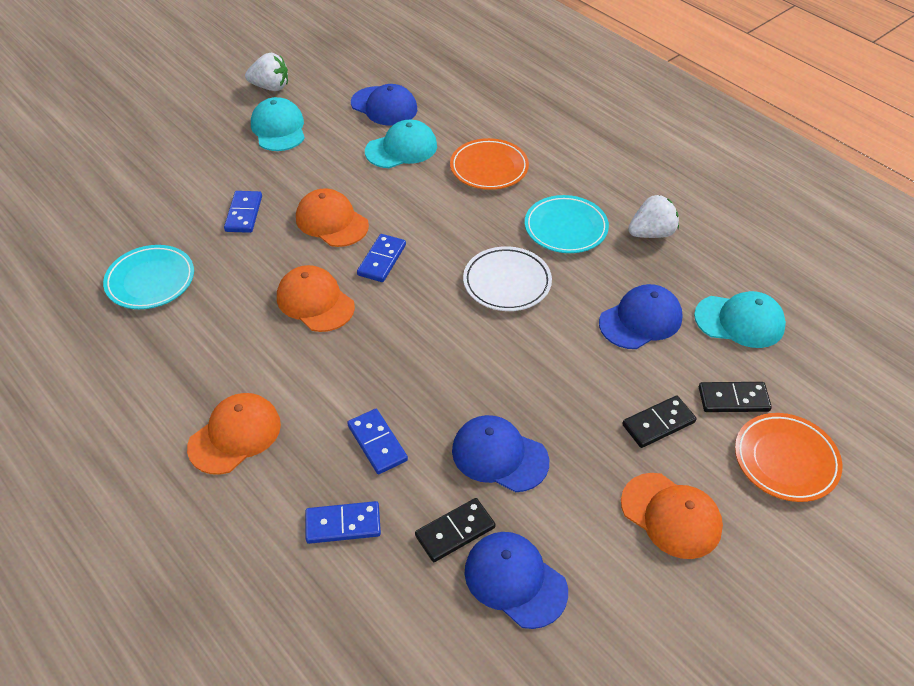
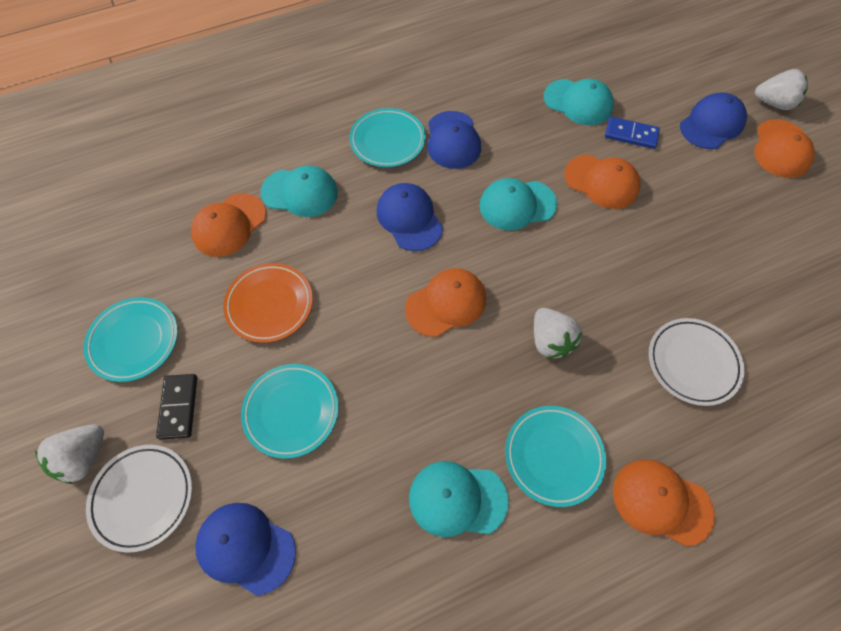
black domino: [415,498,495,562] [622,396,697,448] [699,382,772,412] = 3 -> [156,374,197,440] = 1
blue domino: [224,191,262,233] [305,501,381,544] [347,409,408,474] [357,234,406,282] = 4 -> [605,117,660,149] = 1
orange cap: [187,393,281,475] [277,265,355,332] [296,188,369,247] [621,473,723,559] = 4 -> [191,193,266,257] [405,268,486,337] [564,155,640,209] [613,460,715,547] [754,119,815,178] = 5
orange plate: [450,138,529,190] [735,413,842,502] = 2 -> [223,263,313,343] = 1
turquoise cap: [251,97,305,151] [365,120,437,168] [694,291,786,348] = 3 -> [261,166,338,217] [409,461,509,537] [479,178,557,231] [544,79,614,125] = 4
turquoise plate: [103,245,194,309] [525,195,609,253] = 2 -> [84,297,178,382] [241,364,338,459] [349,108,426,167] [505,406,606,507] = 4
white plate: [463,246,552,311] = 1 -> [86,445,192,553] [649,318,744,406] = 2
white strawberry: [245,53,288,91] [628,195,679,238] = 2 -> [35,424,104,484] [534,308,582,358] [755,69,808,110] = 3

